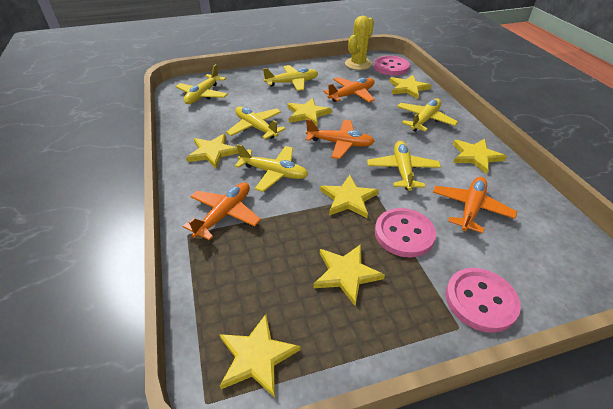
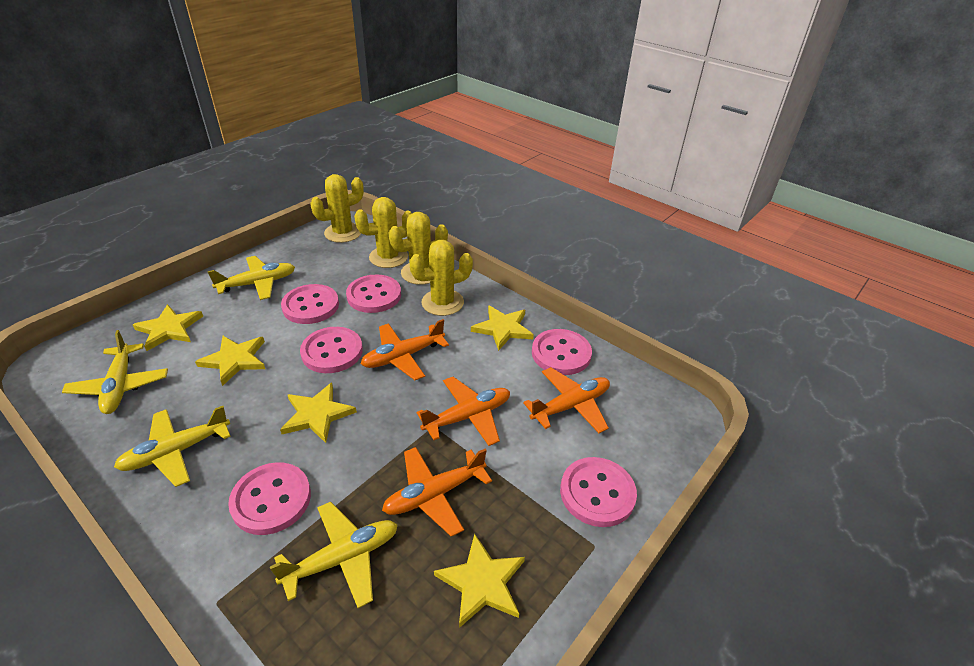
pink button: [374,56,410,75] [375,208,436,257] [446,268,521,333] = 3 -> [228,462,311,535] [281,284,339,324] [300,327,363,373] [346,274,401,313] [532,329,592,375] [560,457,637,527] = 6
yellow cactus: [345,16,374,70] = 1 -> [310,174,364,243] [354,197,412,268] [389,212,448,285] [409,240,473,316] = 4
yellow plane: [176,64,228,104] [226,106,286,139] [235,144,308,192] [263,65,318,91] [367,141,441,191] [397,98,458,132] = 6 -> [62,330,168,414] [114,406,231,487] [208,256,295,300] [270,502,398,608] = 4
yellow star: [186,134,239,169] [219,314,301,398] [288,98,332,126] [313,244,385,306] [320,175,379,218] [389,75,431,99] [453,139,507,174] = 7 -> [133,304,203,351] [195,336,265,386] [280,382,357,443] [434,534,525,628] [471,305,534,351] = 5

